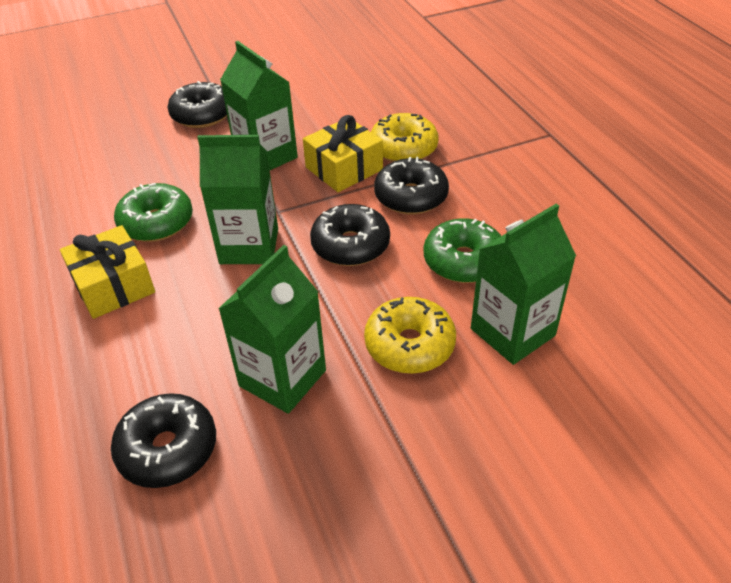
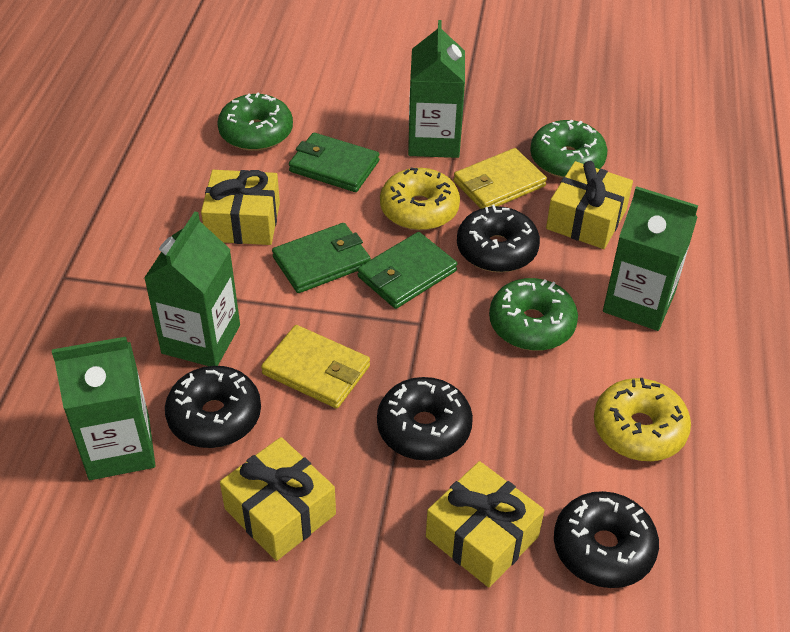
green donut: [114,183,193,242] [424,218,501,283] = 2 -> [217,92,293,151] [489,278,578,351] [530,120,608,178] = 3
green wallet: none = 0 -> [272,223,371,293] [289,133,379,192] [357,232,457,309] = 3
yellow gift: [60,225,155,319] [303,115,383,192] = 2 -> [201,170,280,245] [220,437,336,561] [426,461,544,588] [546,161,633,249] = 4
yellow wallet: none = 0 -> [261,325,370,409] [454,148,547,209] = 2

